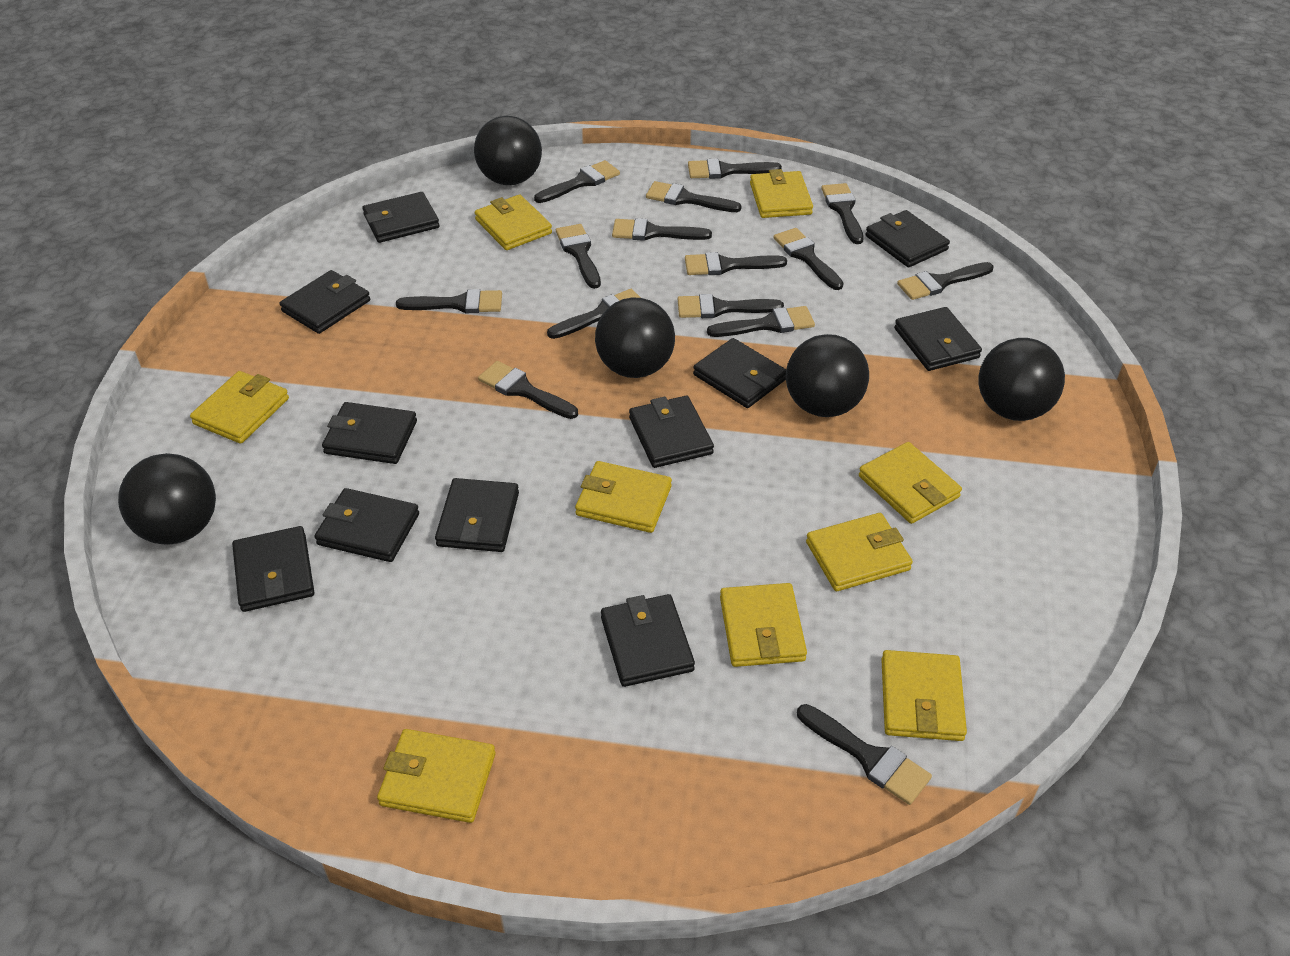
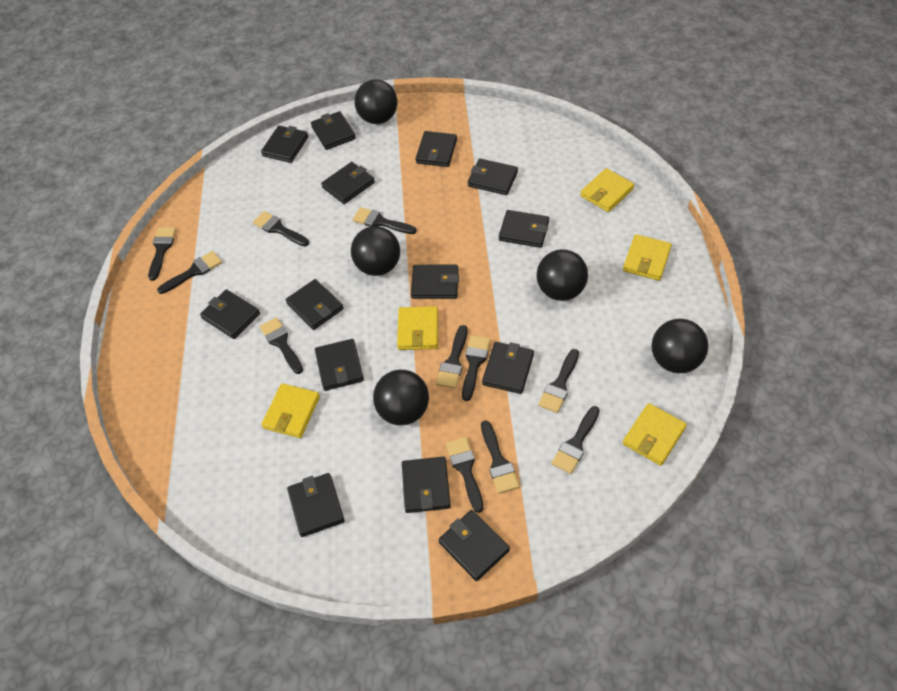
black brush: [396,289,502,313] [478,361,578,419] [534,160,620,203] [547,289,641,339] [556,224,601,289] [612,218,712,241] [646,181,742,212] [678,294,784,318] [685,252,787,275] [688,159,782,179] [707,306,815,337] [773,228,844,290] [797,704,932,805] [821,183,864,244] [897,262,994,300] = 15 -> [148,227,176,281] [157,251,222,294] [253,211,309,247] [260,317,303,374] [353,207,416,234] [436,325,467,389] [446,437,483,513] [462,335,491,401] [481,420,520,494] [538,349,579,413] [551,406,600,474] = 11
black wallet: [232,526,314,612] [280,270,370,334] [314,488,419,562] [322,402,417,464] [362,192,440,243] [435,478,519,552] [601,594,695,687] [629,396,714,468] [693,338,786,408] [865,210,950,267] [894,307,982,371] = 11 -> [200,289,260,339] [261,126,308,163] [286,279,344,330] [287,473,345,537] [311,111,356,150] [315,339,364,391] [321,162,375,204] [402,457,451,513] [411,265,459,299] [416,131,457,167] [438,510,510,581] [468,158,518,195] [482,342,534,394] [499,210,549,248] = 14
yellow wallet: [190,371,289,444] [377,729,496,823] [475,194,552,250] [575,461,672,533] [720,583,807,667] [750,169,813,218] [806,513,913,591] [859,442,962,524] [881,650,967,741] = 9 -> [262,383,320,438] [397,306,438,350] [580,168,634,212] [623,234,672,281] [623,403,687,466] = 5

